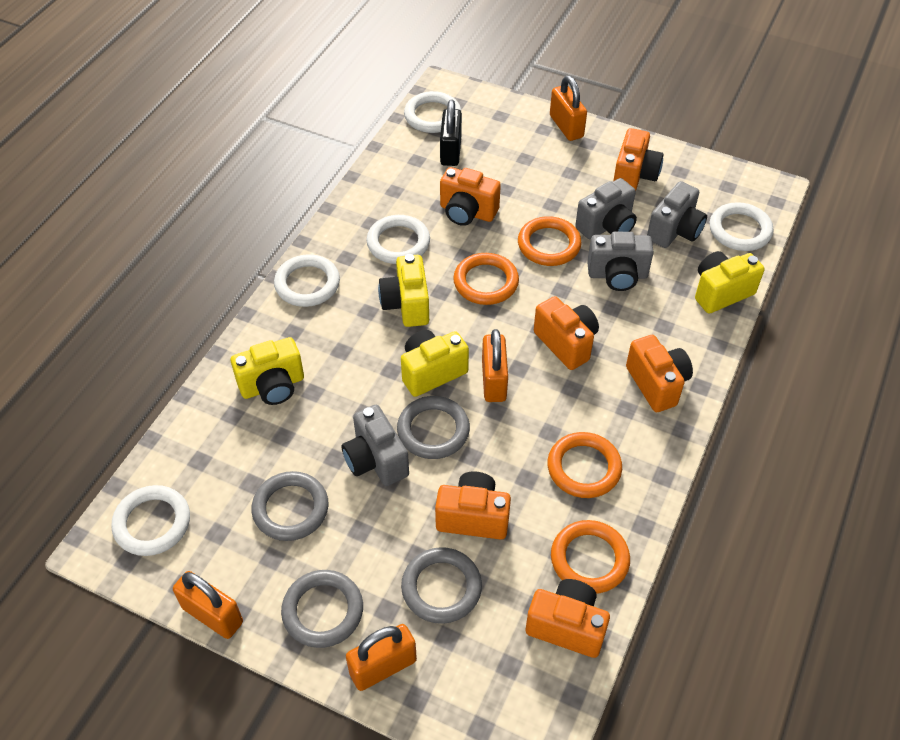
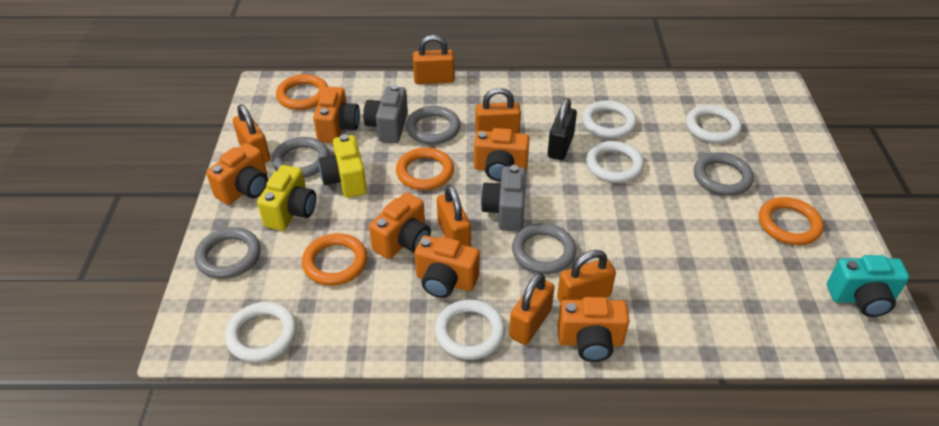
grey camera: [342,405,409,486] [575,178,637,240] [587,232,654,291] [647,181,707,248] = 4 -> [363,85,408,143] [481,165,526,231] = 2
grey ring: [251,471,328,541] [281,570,363,648] [397,396,470,459] [401,547,482,624] = 4 -> [194,227,261,279] [272,137,329,178] [406,106,461,145] [512,223,576,274] [694,152,754,196] = 5
orange padlock: [173,571,243,639] [346,624,417,691] [482,329,508,402] [550,76,587,141] = 4 -> [233,104,270,163] [413,35,455,84] [437,185,471,247] [475,88,521,134] [509,273,555,345] [557,250,616,303] = 6
turquoise camera: none = 0 -> [827,255,909,317] = 1
yellow camera: [231,337,304,405] [378,254,429,327] [401,330,469,397] [695,251,765,313] = 4 -> [257,165,316,231] [319,134,367,198] = 2

